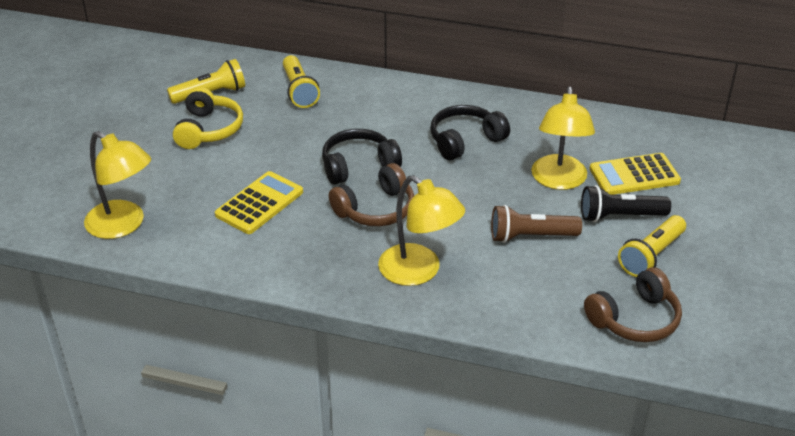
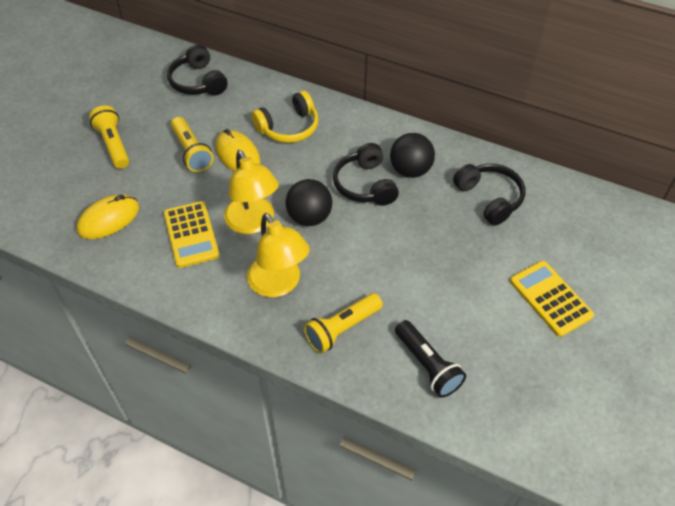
black ball: none = 0 -> [286,179,332,226] [390,133,435,178] = 2
black headphones: [322,129,402,185] [430,105,510,161] = 2 -> [167,44,228,95] [333,143,399,206] [453,163,525,225] = 3
brown flashlight: [491,205,582,243] = 1 -> none = 0
brown headphones: [329,163,414,226] [584,267,682,342] = 2 -> none = 0
yellow lamp: [84,131,151,239] [378,175,465,286] [531,87,595,190] = 3 -> [224,150,279,234] [247,213,310,298] = 2
yellow mouse: none = 0 -> [76,195,139,239] [216,129,261,172] = 2

